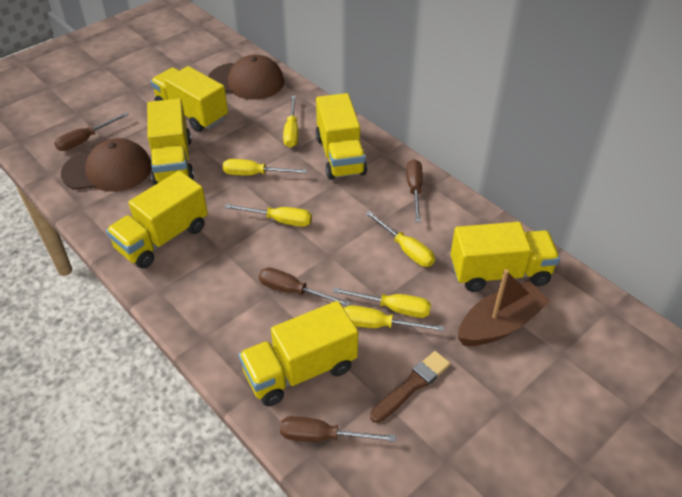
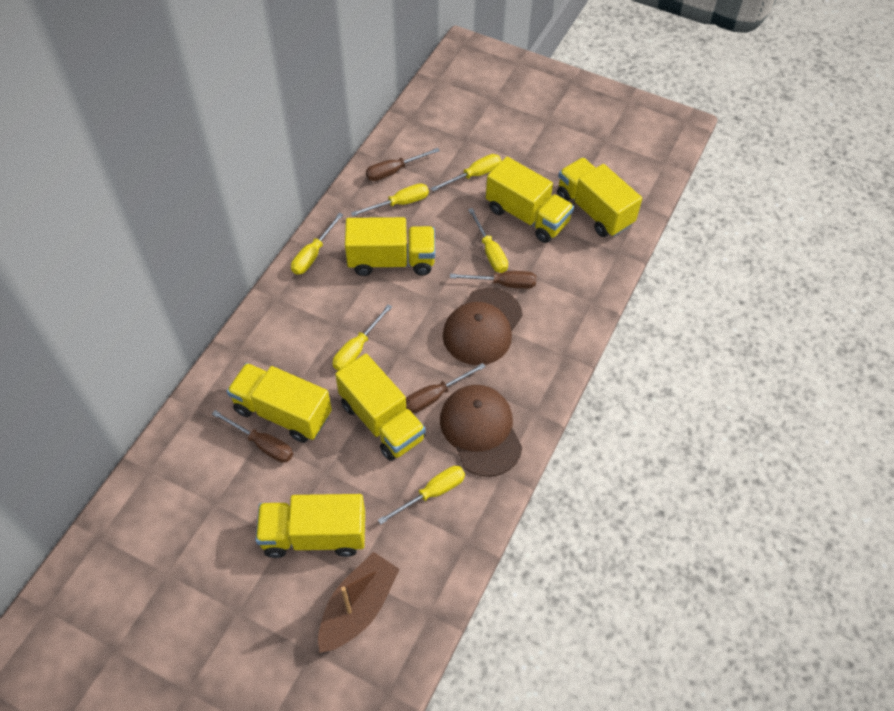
brown brush: [370,351,450,423] = 1 -> none = 0

